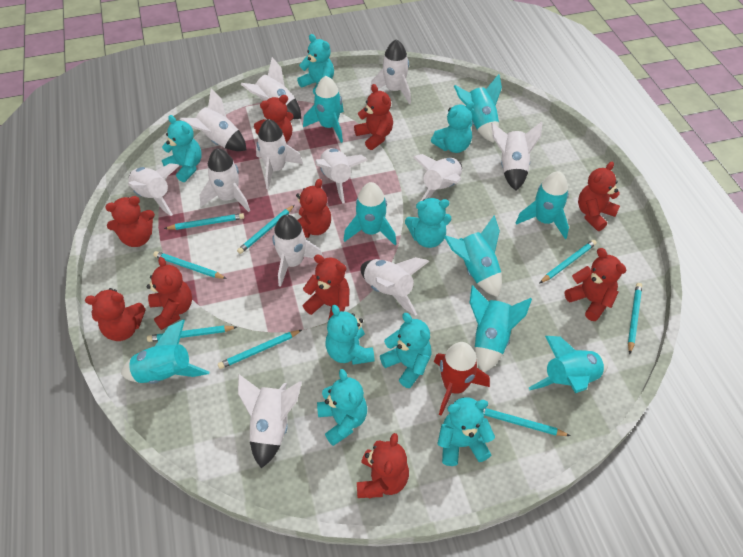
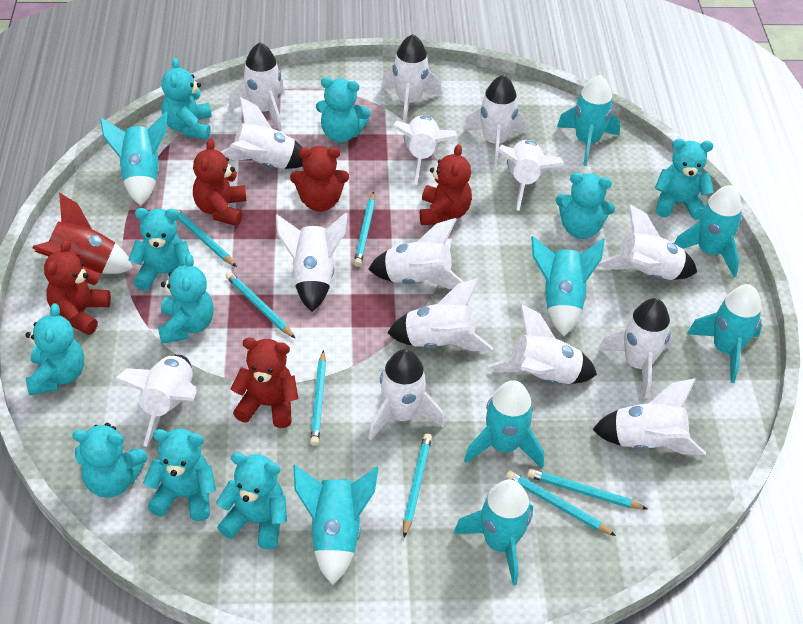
red teddy bear: [85,288,146,341] [105,196,155,247] [147,257,192,330] [254,95,294,143] [296,179,331,238] [303,255,350,320] [354,84,393,150] [357,433,409,498] [565,248,626,321] [578,162,620,231] = 10 -> [44,240,111,335] [193,139,246,226] [231,338,298,428] [290,146,349,212] [420,144,472,225] = 5
turquoise pencil: [147,325,237,342] [153,251,227,279] [164,213,244,230] [218,330,302,369] [237,205,295,254] [483,408,570,436] [540,240,597,283] [628,283,642,354] = 8 -> [171,207,237,267] [226,272,295,338] [310,350,326,446] [354,192,375,267] [403,434,432,537] [506,470,616,536] [527,469,647,509] = 7
turquoise teddy bear: [162,115,202,182] [297,34,334,95] [317,369,367,446] [325,305,375,365] [380,313,431,388] [405,198,451,248] [431,101,474,153] [437,397,495,466] = 8 -> [26,303,84,395] [72,423,148,498] [128,208,190,291] [143,429,216,521] [158,254,214,344] [161,58,212,140] [216,452,287,549] [316,77,371,143] [556,173,615,239] [655,139,714,220] = 10
white rocket: [128,163,179,216] [180,88,246,151] [200,148,250,212] [238,374,302,468] [240,57,301,119] [256,119,303,189] [272,214,323,287] [315,148,367,204] [360,257,429,316] [370,39,411,104] [413,154,462,201] [491,122,543,191] = 12 -> [114,355,197,447] [221,97,303,169] [228,43,284,131] [276,213,348,312] [368,349,444,441] [369,218,464,289] [381,34,442,123] [387,278,493,351] [392,115,458,185] [463,75,526,167] [488,304,597,384] [498,140,565,211] [592,378,706,455] [598,204,697,280] [598,298,672,398] = 15

